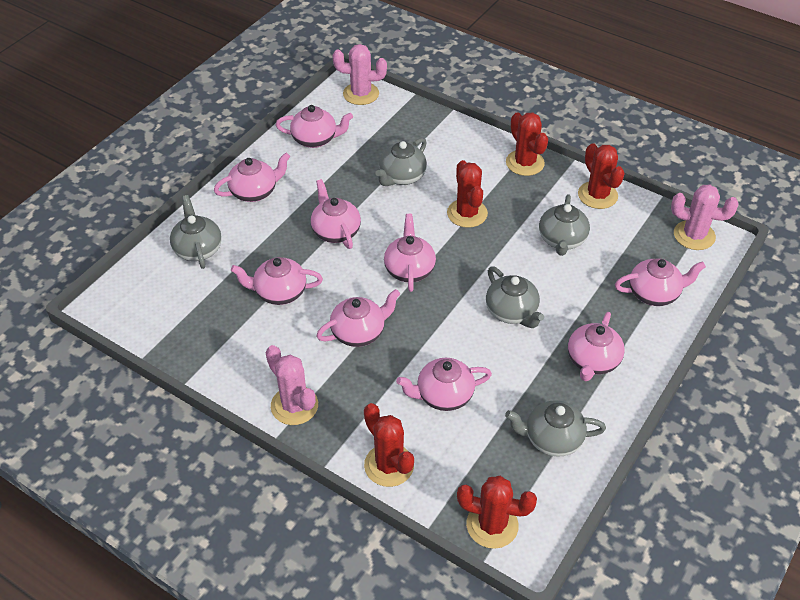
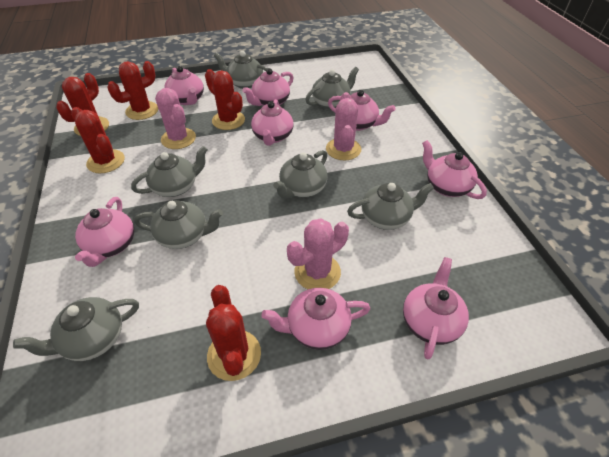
grey teapot: [170,195,222,269] [376,138,427,186] [486,266,544,328] [505,400,606,457] [539,194,590,256] = 5 -> [13,297,139,361] [131,146,208,197] [134,200,223,249] [214,51,268,89] [273,150,327,199] [305,67,359,109] [347,183,434,230] = 7
pink teapot: [214,153,290,202] [231,257,323,305] [276,105,353,148] [311,179,361,249] [316,289,400,347] [384,214,436,292] [396,358,492,411] [568,312,625,381] [615,258,706,306] = 9 -> [75,197,134,267] [164,66,204,105] [242,68,294,106] [251,99,293,146] [261,288,370,350] [328,90,396,131] [403,257,469,359] [422,140,487,199] = 8

